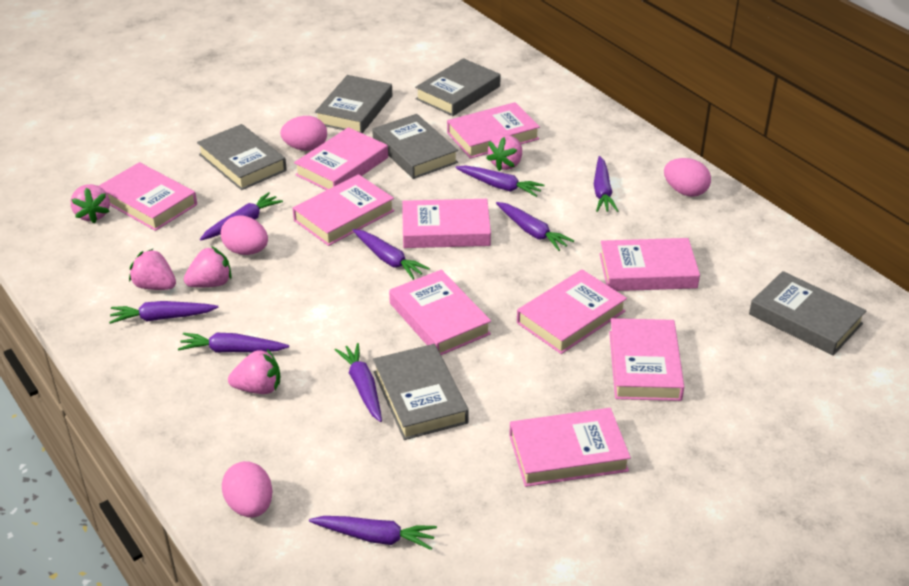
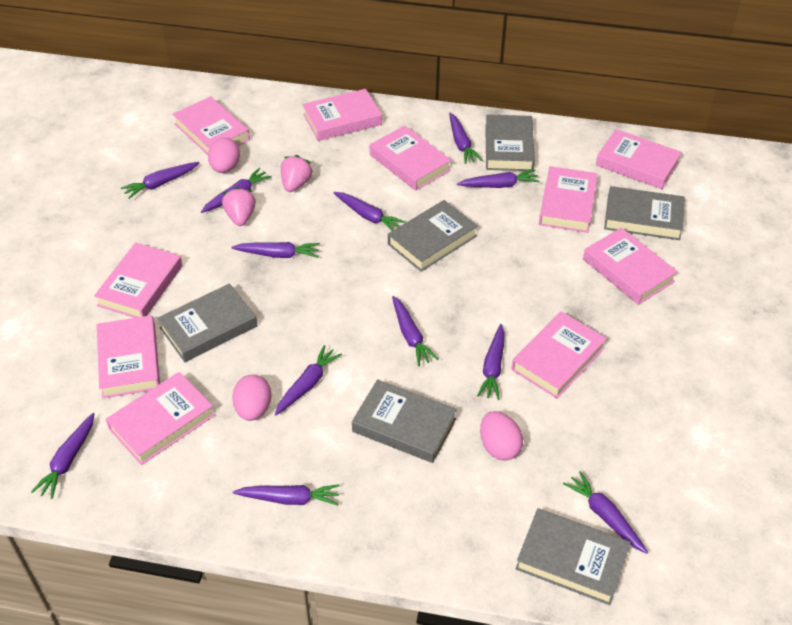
pink egg: [221,216,268,255] [222,461,272,518] [280,116,327,151] [664,158,711,197] = 4 -> [208,138,240,173] [232,375,272,421] [480,411,523,461] = 3
pink strawberry: [71,184,110,223] [129,249,176,290] [184,246,232,287] [228,349,280,394] [486,134,522,171] = 5 -> [222,187,256,226] [281,155,313,192] = 2
purple carrot: [109,301,219,324] [178,333,289,353] [200,192,283,241] [309,516,437,550] [334,343,382,422] [353,229,430,280] [455,165,545,197] [496,202,574,251] [594,156,618,212] = 9 -> [31,413,94,499] [121,162,199,199] [201,168,272,213] [231,242,320,258] [233,484,340,506] [275,345,342,416] [333,192,406,231] [392,296,438,366] [449,113,482,164] [457,169,540,188] [477,324,505,400] [563,471,648,554] = 12

